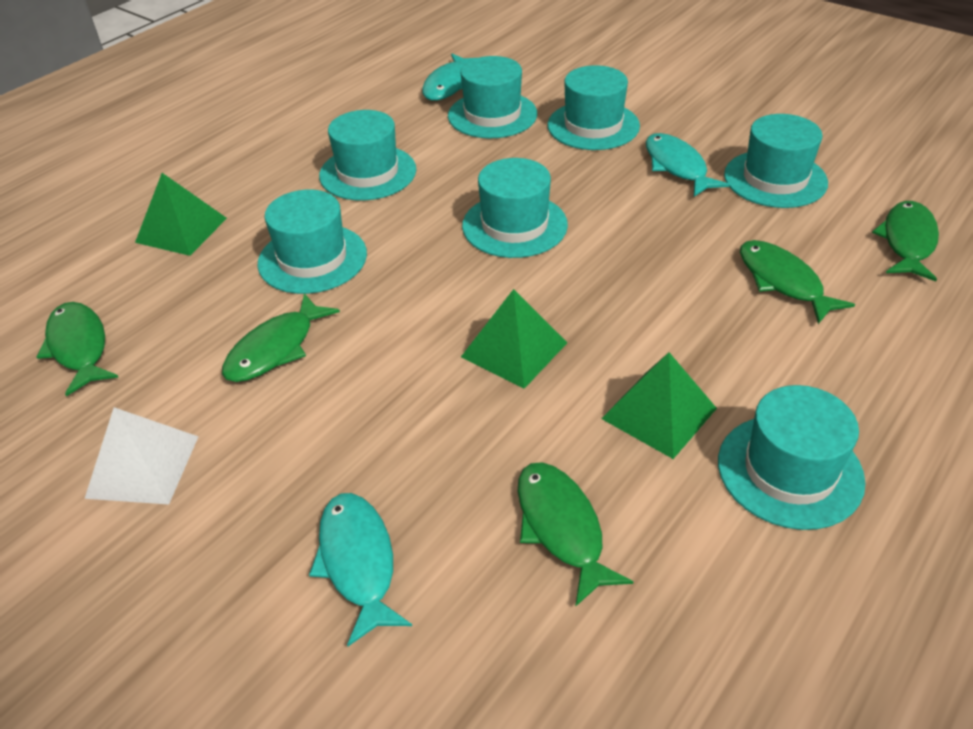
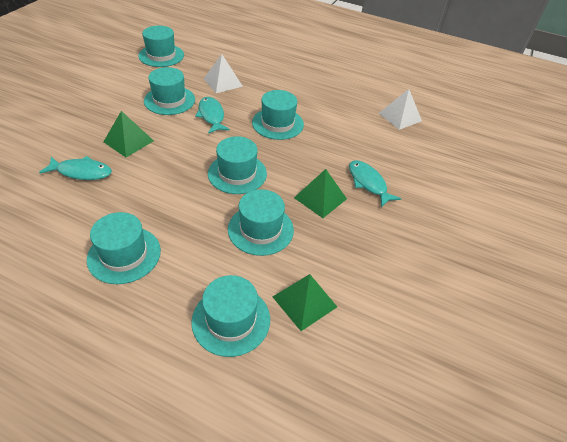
green fish: [37,302,118,396] [222,293,340,382] [518,462,633,607] [740,240,855,324] [872,201,939,281] = 5 -> none = 0
white pyramid: [84,407,199,504] = 1 -> [204,54,243,93] [379,89,422,130] = 2

